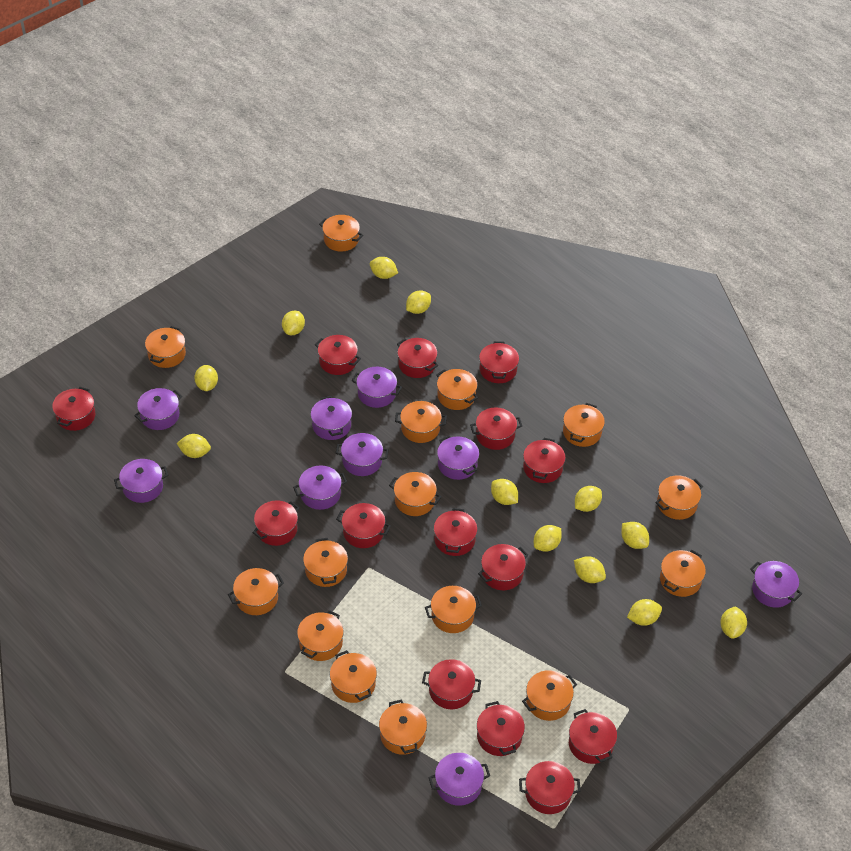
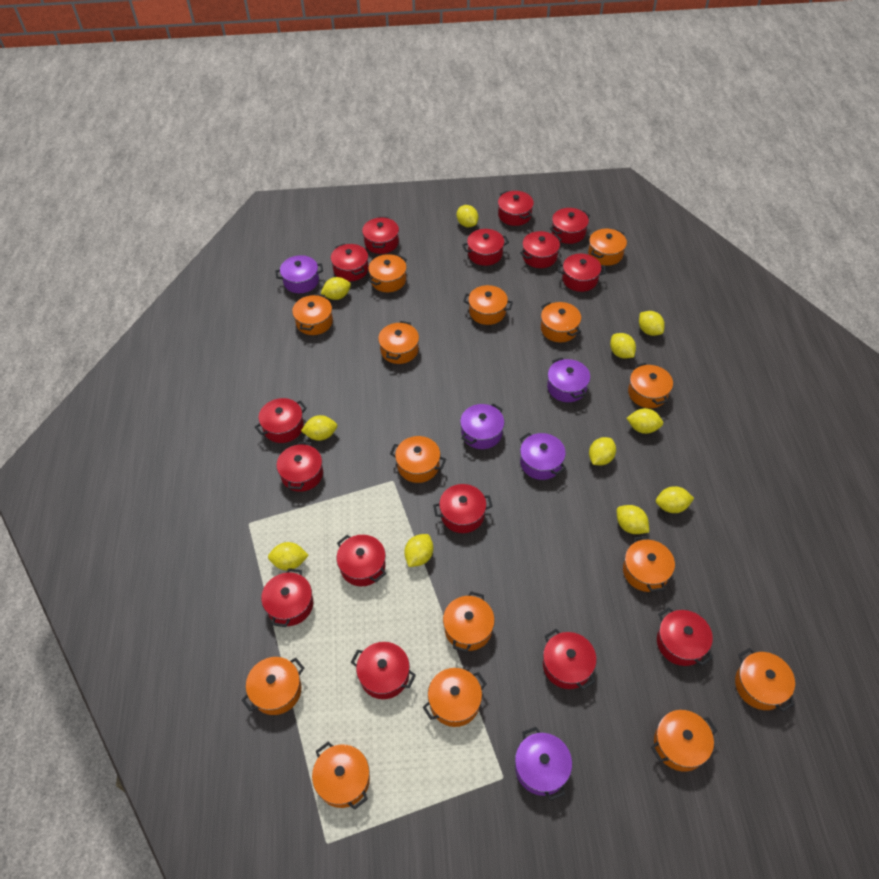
purple pot: [114,459,168,503] [134,388,182,430] [293,466,347,510] [311,396,352,440] [336,433,389,476] [352,367,402,408] [428,753,490,806] [437,435,479,480] [750,561,802,608] = 9 -> [275,255,323,293] [460,404,504,449] [515,727,572,800] [520,433,566,480] [547,357,590,402] = 5
red pot: [52,387,95,431] [252,500,299,546] [315,335,361,375] [336,503,391,548] [397,338,438,378] [422,659,481,709] [434,508,477,556] [470,407,522,450] [477,701,525,756] [478,544,528,590] [479,341,519,383] [519,761,581,814] [523,438,566,483] [569,709,617,764] = 14 -> [255,398,307,443] [261,568,313,627] [276,442,323,492] [331,244,369,281] [337,535,386,586] [351,642,416,699] [362,217,399,254] [433,484,493,533] [462,229,509,266] [498,191,534,226] [520,231,562,268] [543,629,597,690] [550,208,590,244] [558,254,606,292] [657,607,713,666] = 15
yellow lemon: [177,434,211,458] [194,365,218,391] [282,311,305,335] [370,257,398,279] [406,290,431,314] [491,479,518,505] [534,525,562,552] [574,556,606,583] [575,486,602,512] [621,522,649,549] [627,599,662,626] [720,606,747,639] = 12 -> [268,542,309,570] [301,415,337,441] [320,277,351,300] [404,534,433,567] [457,205,478,227] [589,437,616,465] [610,333,636,359] [617,505,649,534] [627,408,663,434] [639,311,665,336] [656,486,694,513] = 11

